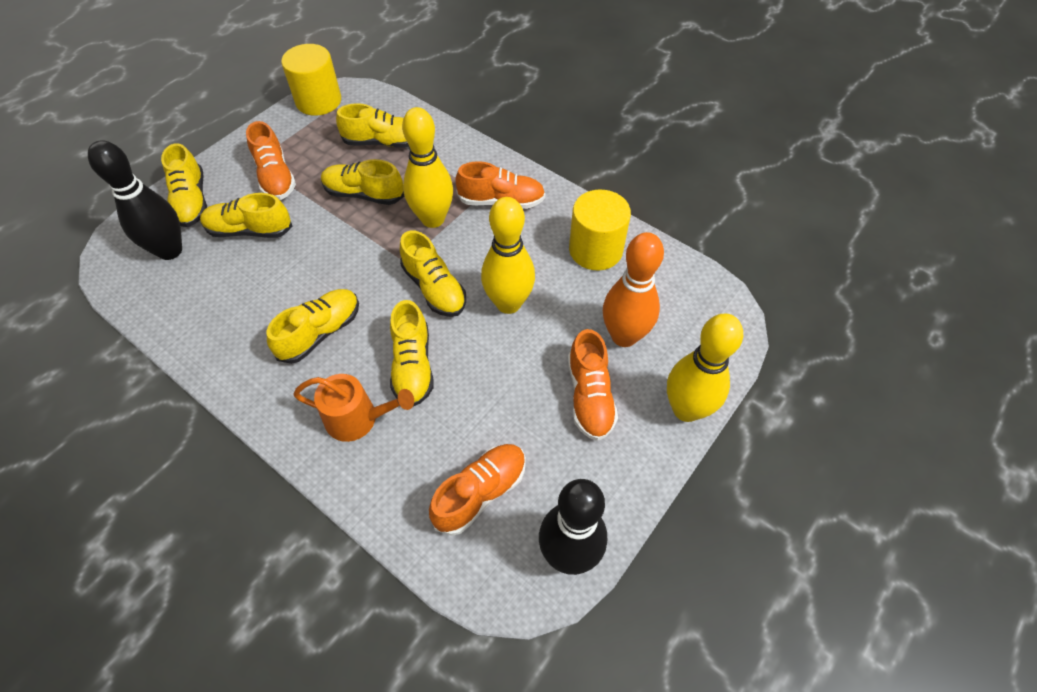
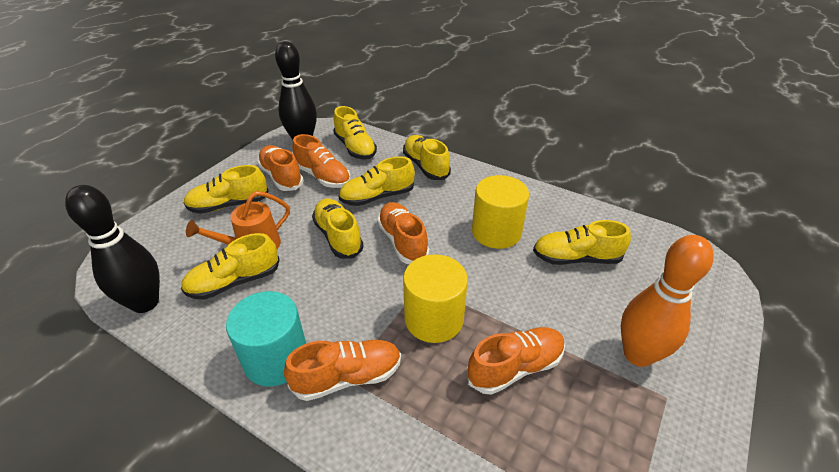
orange shoe: [246,121,296,200] [429,444,526,536] [455,161,545,209] [568,329,618,441] = 4 -> [257,145,304,191] [284,340,401,401] [292,134,351,188] [377,202,430,264] [467,327,565,395] = 5
turquoise cylinder: none = 0 -> [226,291,306,387] = 1
yellow bowling pin: [402,107,453,228] [481,197,535,314] [667,313,743,422] = 3 -> none = 0

